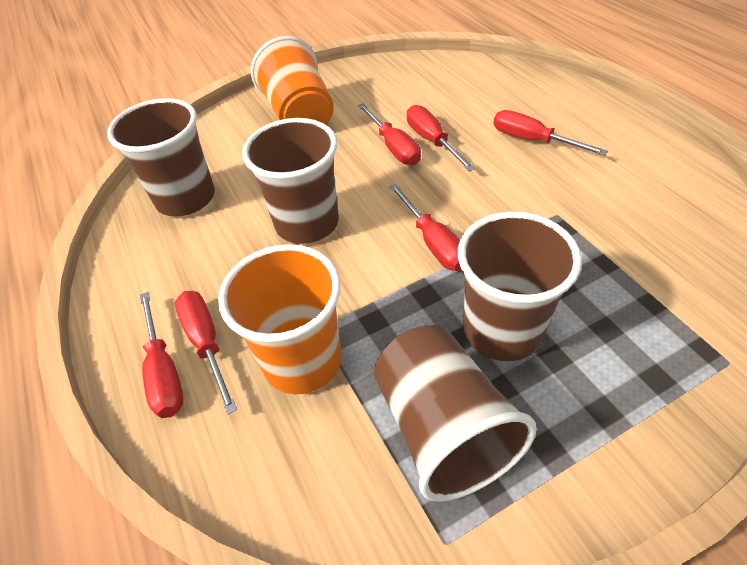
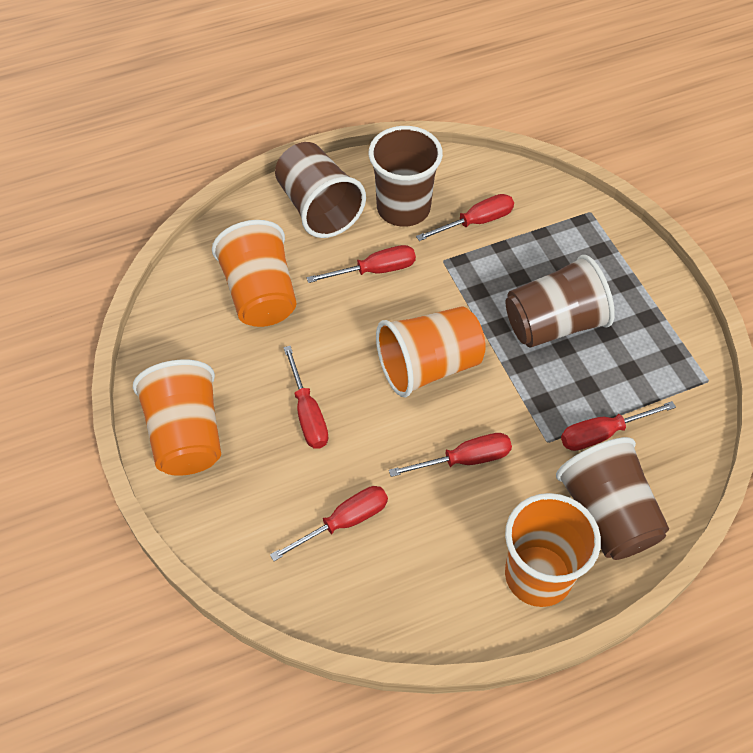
orange cup: [218,244,342,394] [251,36,334,125] = 2 -> [133,359,221,476] [212,220,296,327] [376,306,486,397] [505,493,601,607] = 4

